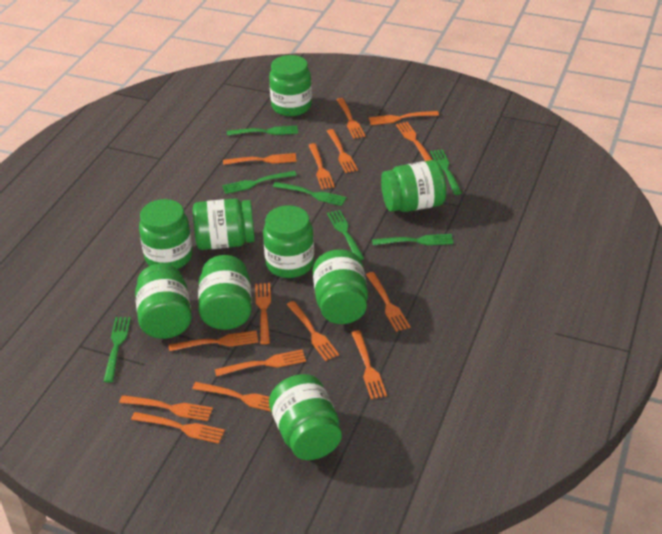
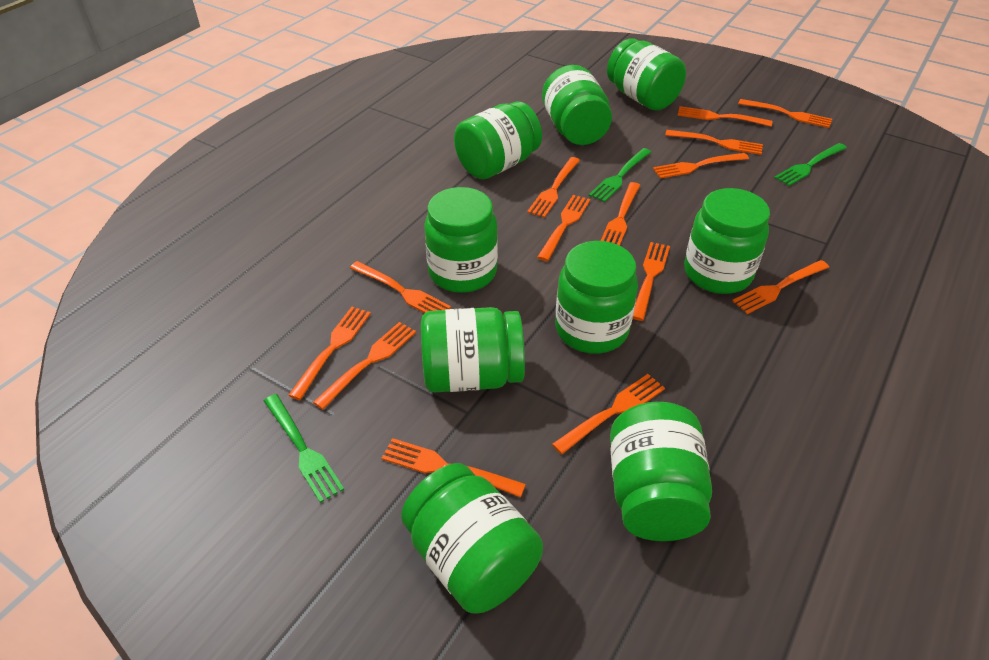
green fork: [103,317,131,382] [222,171,297,194] [227,126,298,136] [273,182,347,206] [327,210,364,260] [372,234,453,245] [430,149,462,195] = 7 -> [264,394,344,503] [589,148,651,202] [774,143,847,186] = 3
orange fork: [119,395,213,421] [131,412,225,444] [169,330,258,351] [192,382,271,412] [215,349,306,376] [223,153,297,165] [255,283,271,344] [287,301,339,361] [308,143,335,189] [327,129,358,173] [337,98,366,139] [351,330,387,399] [366,272,410,332] [369,111,439,125] [396,122,432,161] = 15 -> [288,307,371,400] [313,322,416,409] [350,261,451,313] [382,438,526,497] [527,157,580,218] [537,195,590,261] [552,374,665,454] [601,182,640,246] [633,242,670,321] [653,153,749,179] [665,130,763,155] [677,106,772,127] [732,260,829,314] [738,99,832,128] = 14

